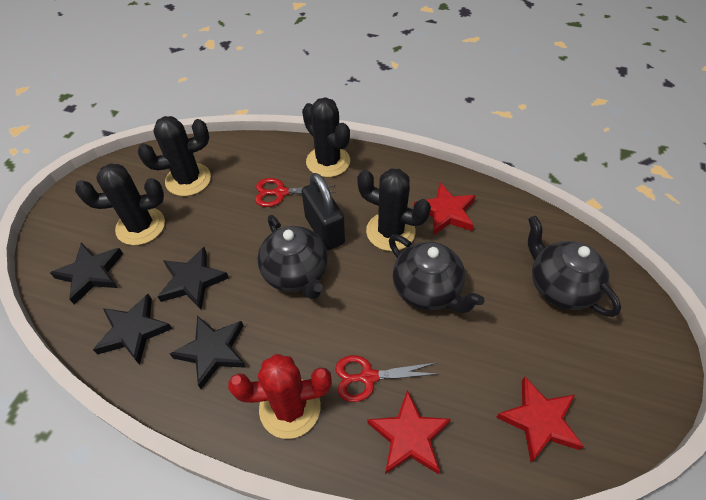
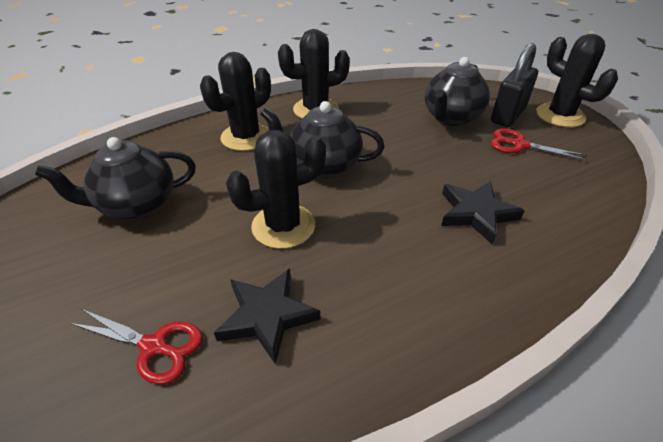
black star: [50,243,123,305] [93,294,172,365] [157,247,229,310] [170,316,246,389] = 4 -> [214,268,320,364] [441,181,525,245] = 2
red cactus: [228,354,332,439] = 1 -> none = 0
red star: [367,390,451,474] [414,182,476,235] [496,377,584,462] = 3 -> none = 0

